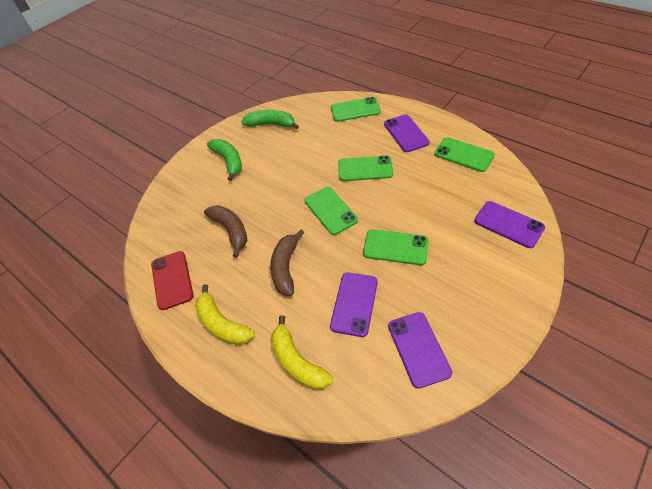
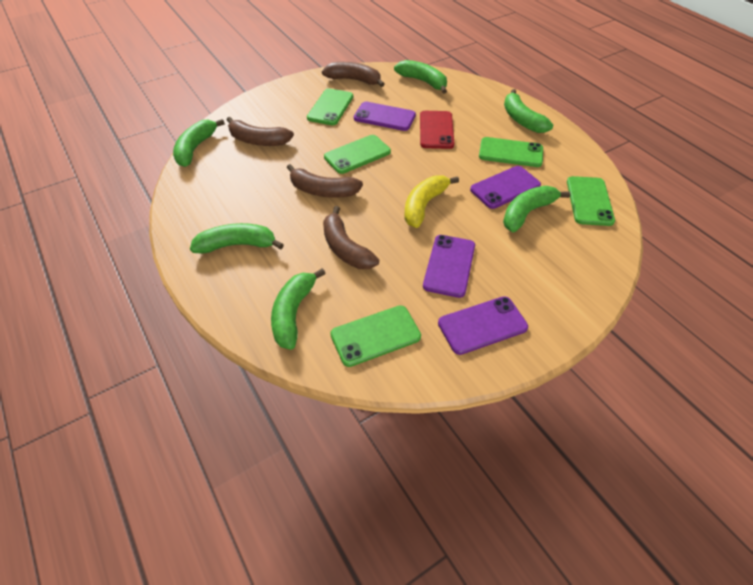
brown banana: [204,205,247,258] [270,229,304,296] = 2 -> [227,117,294,146] [287,164,363,198] [322,62,385,87] [323,206,379,269] = 4
green banana: [207,139,242,181] [242,110,299,129] = 2 -> [173,119,225,167] [190,223,284,254] [271,268,326,350] [394,60,447,94] [503,186,570,232] [504,89,553,133] = 6
yellow banana: [195,284,255,345] [271,315,333,389] = 2 -> [405,175,459,228] = 1

